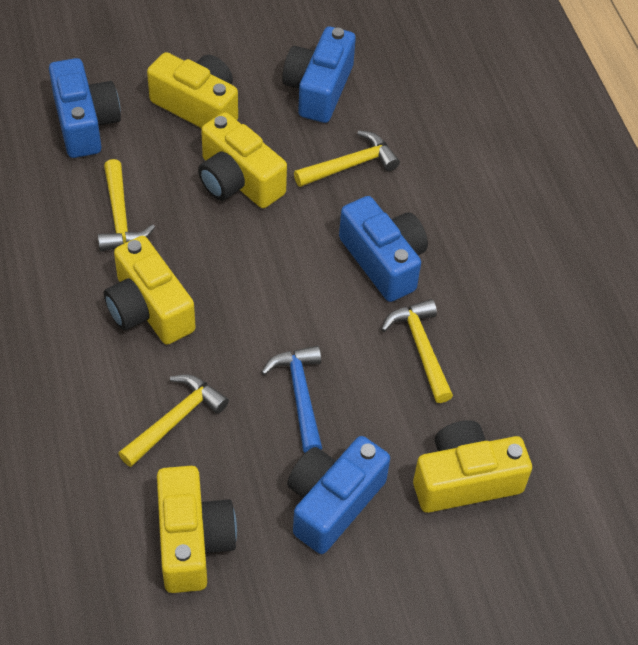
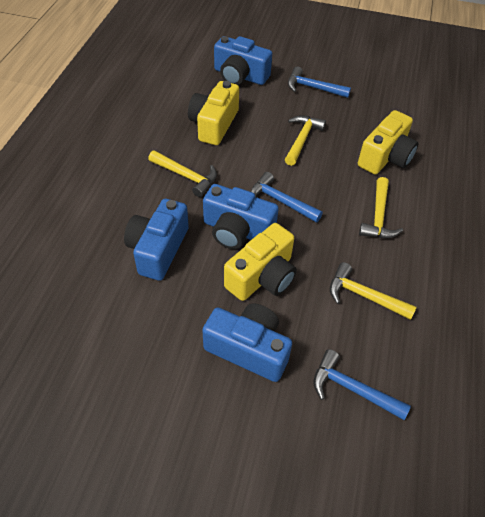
blue hammer: [261,346,322,453] = 1 -> [250,172,323,223] [288,66,351,98] [314,349,411,420] = 3
yellow camera: [104,236,196,345] [147,52,238,128] [157,466,237,593] [198,112,287,208] [413,420,532,513] = 5 -> [188,81,239,145] [224,223,297,301] [358,110,419,174] = 3

